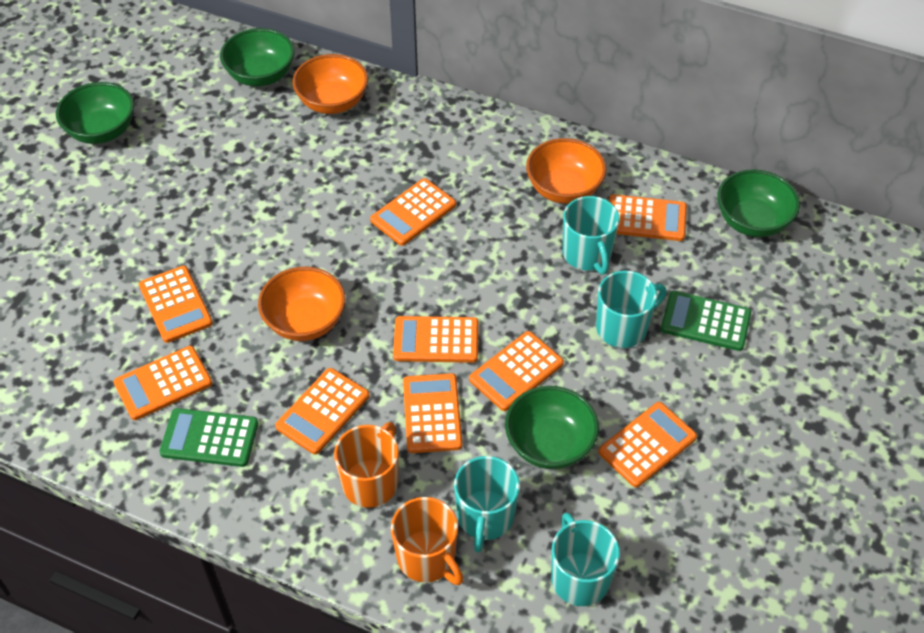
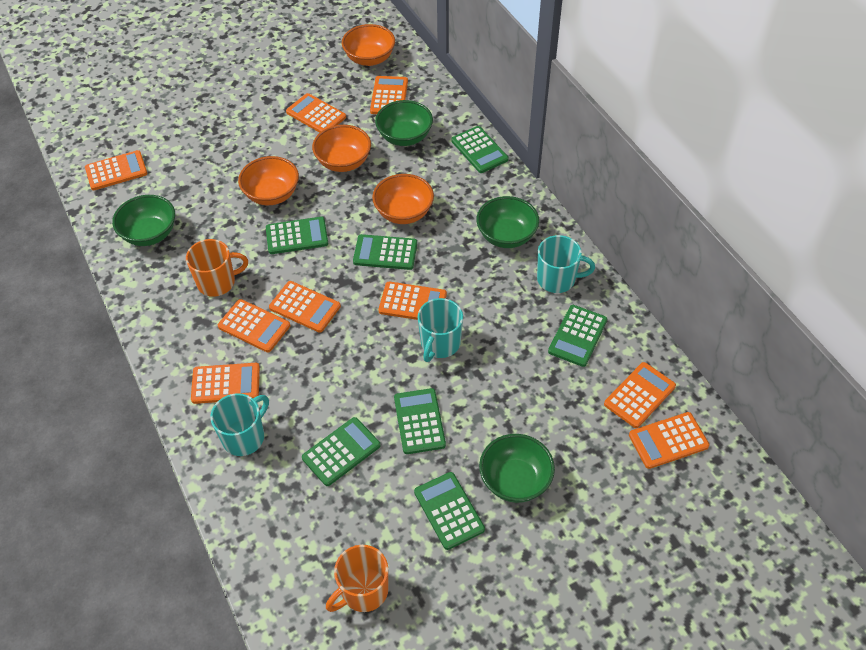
green calculator: [159,408,258,467] [661,291,751,351] = 2 -> [266,217,328,254] [302,417,381,486] [353,234,417,270] [394,388,446,454] [414,472,485,550] [451,126,509,173] [548,305,607,367] = 7
orange bowl: [258,267,346,341] [292,54,368,114] [526,138,607,204] = 3 -> [238,156,299,205] [312,125,371,172] [342,24,395,66] [372,174,434,224] = 4
turquoise mug: [454,456,520,553] [551,512,620,606] [563,196,619,275] [596,271,666,348] = 4 -> [210,393,269,456] [418,298,463,362] [537,235,595,293] = 3

